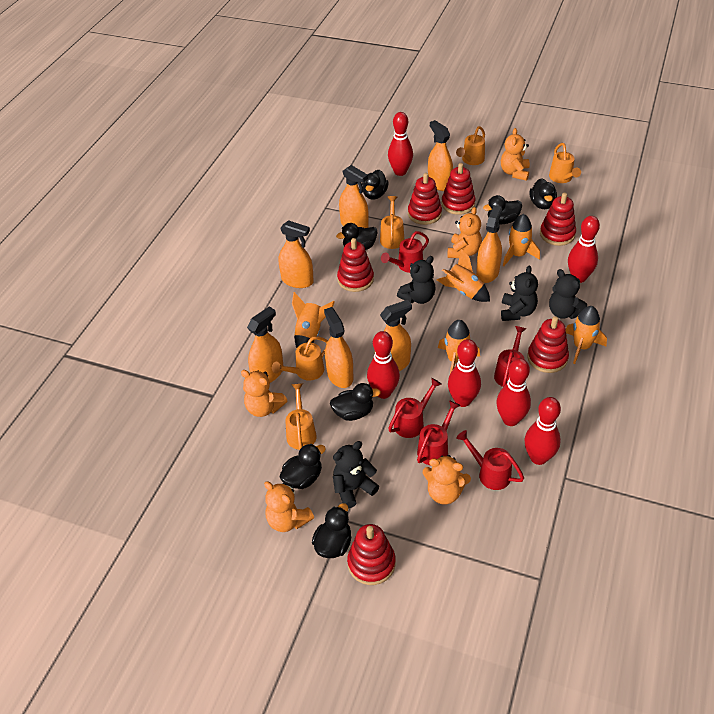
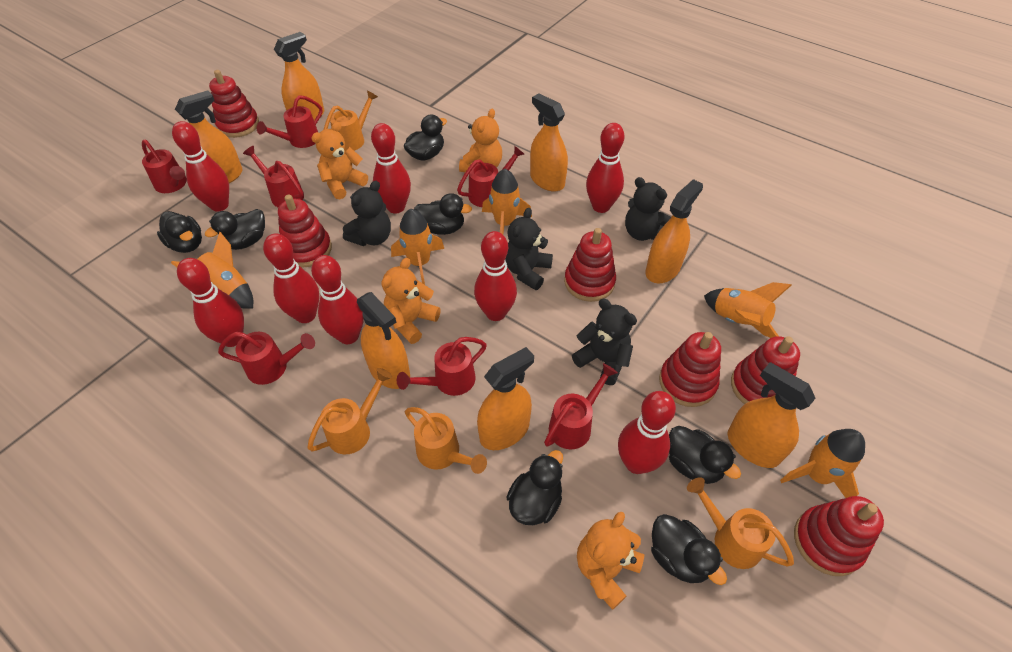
orange teddy bear: [241,370,288,417] [264,481,314,532] [423,455,471,505] [448,207,482,258] [501,128,530,181] = 5 -> [311,122,368,199] [381,258,441,344] [459,109,502,172] [577,512,645,610] = 4
orange watering can: [272,336,328,381] [285,383,317,450] [380,196,404,249] [456,126,485,165] [549,143,581,183] = 5 -> [307,368,392,454] [324,90,378,152] [405,407,487,474] [687,477,794,569] = 4
red bowling pin: [367,331,400,399] [388,112,413,176] [448,339,481,407] [496,358,531,426] [524,397,561,465] [568,216,600,283] = 6 -> [172,121,229,212] [177,258,244,347] [263,233,319,323] [311,255,364,344] [371,123,411,214] [474,231,517,321] [586,123,624,213] [618,391,676,474] = 8
red watering can: [381,231,429,273] [388,378,441,438] [417,400,461,465] [456,430,524,490] [494,326,526,387] = 5 -> [142,139,187,193] [218,332,315,385] [243,146,304,207] [257,95,323,148] [397,337,487,396] [457,146,524,207] [544,363,618,449] = 7

